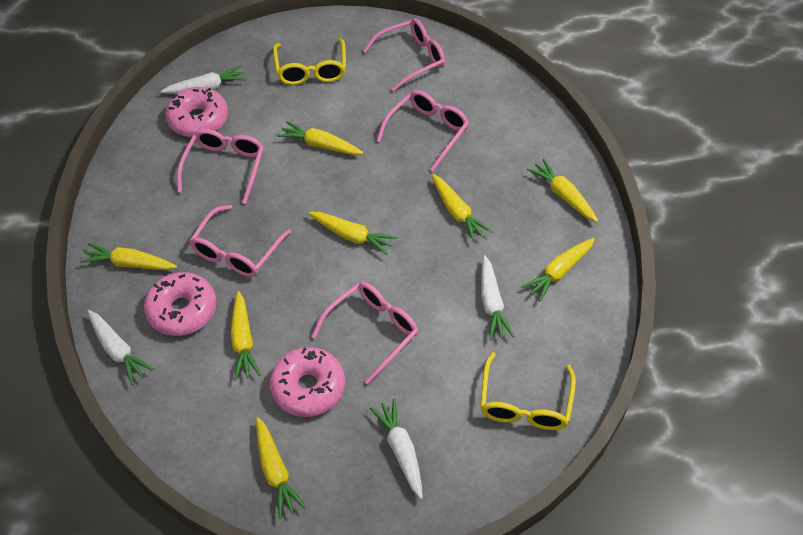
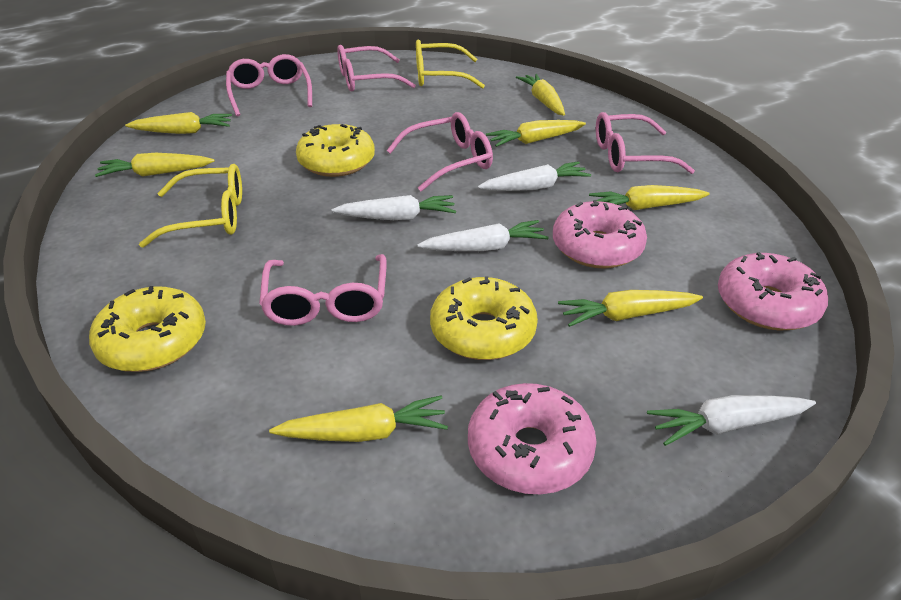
yellow carrot: [80,243,177,270] [231,291,261,380] [256,417,306,519] [277,121,363,155] [308,212,397,255] [432,174,493,242] [522,238,595,302] [527,159,598,222] = 8 -> [95,153,215,177] [125,112,232,134] [269,395,448,442] [486,120,586,147] [516,74,565,116] [558,290,703,327] [589,185,710,210] = 7
yellow donut: none = 0 -> [89,286,206,372] [296,124,375,177] [430,276,538,360] = 3

